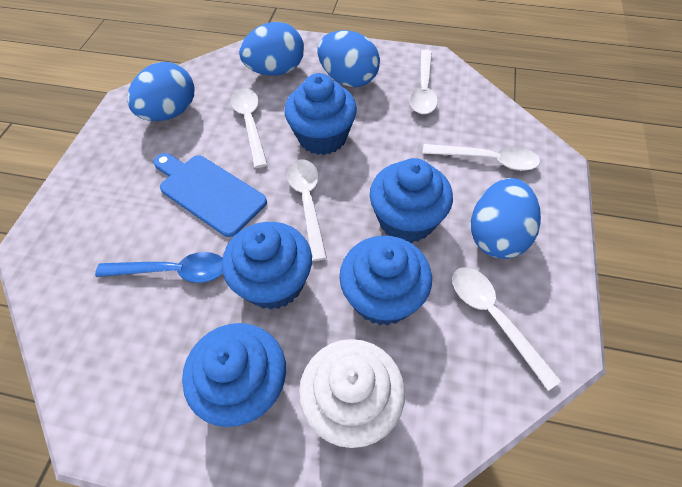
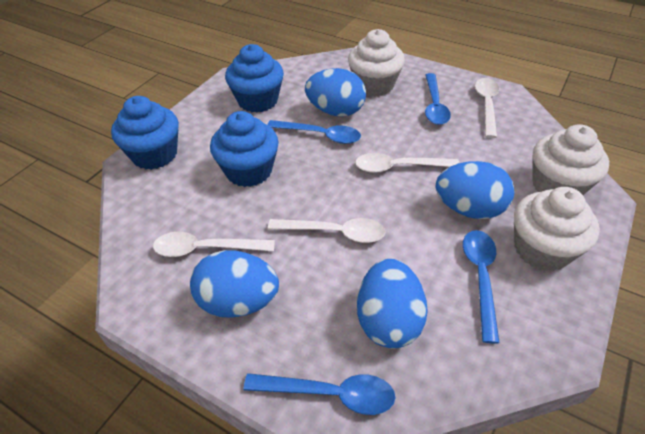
blue cupcake: [182,323,286,427] [222,222,312,310] [284,73,357,155] [339,236,432,325] [370,158,453,243] = 5 -> [111,96,179,170] [210,111,279,187] [225,44,284,113] = 3
blue cutting board: [153,153,267,237] = 1 -> none = 0
blue spoon: [95,252,223,283] = 1 -> [244,373,395,415] [267,120,361,144] [425,73,451,125] [463,230,500,344] = 4
white cupcake: [299,339,405,448] = 1 -> [348,29,405,96] [514,187,600,271] [532,124,609,195] = 3
white spoon: [231,88,268,168] [287,159,327,261] [410,50,438,114] [422,144,540,171] [452,267,561,391] = 5 -> [153,231,275,257] [268,218,386,243] [355,153,459,173] [475,78,499,138] = 4

